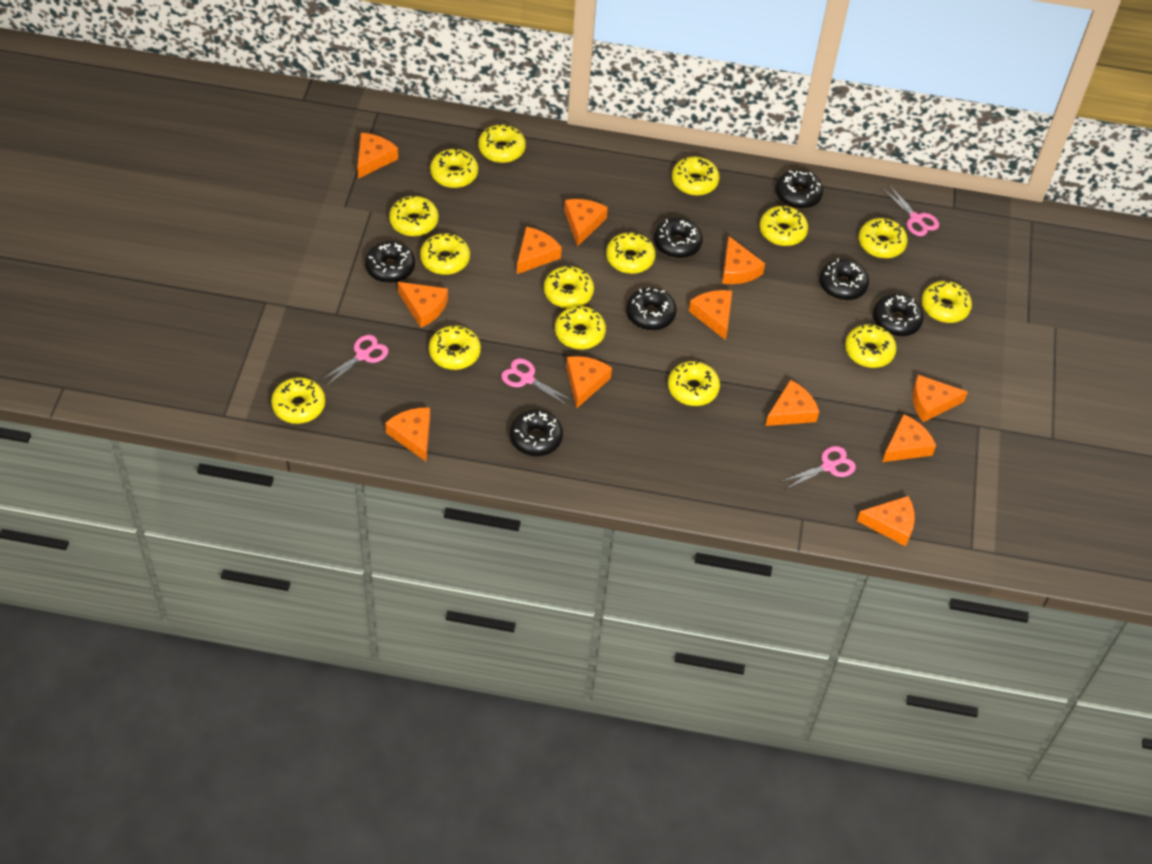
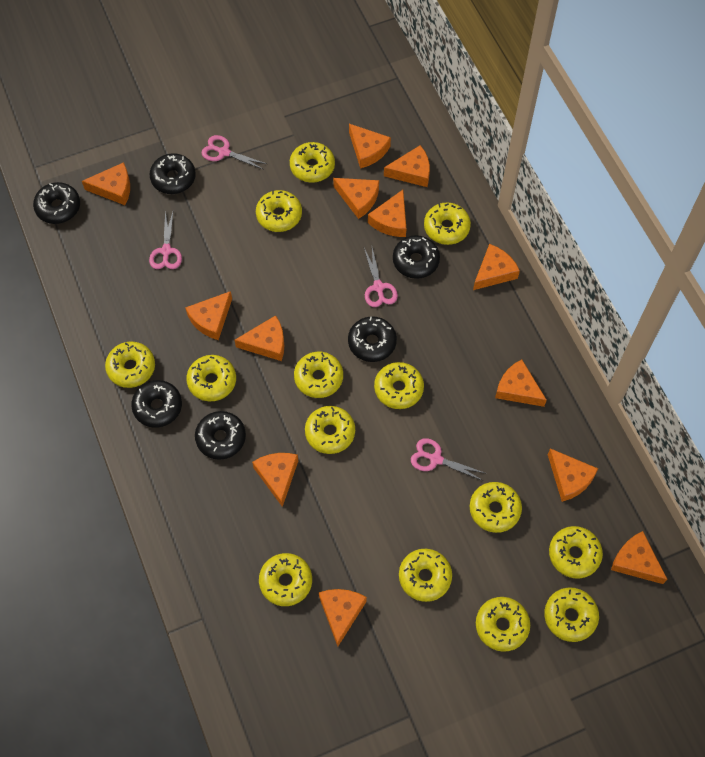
black donut: [365,241,415,283] [510,409,563,456] [626,287,677,330] [654,218,703,258] [775,170,823,209] [819,258,869,300] [873,294,924,336] = 7 -> [33,182,80,224] [131,380,182,428] [150,153,196,194] [195,411,246,460] [348,316,397,362] [393,235,440,279] = 6
orange cheese: [357,133,398,179] [385,407,430,461] [398,282,448,328] [517,227,562,274] [564,199,608,246] [566,356,612,408] [689,290,732,340] [722,236,765,284] [765,380,819,426] [857,496,915,546] [882,414,936,462] [913,375,968,422] = 12 -> [82,162,130,205] [186,291,232,340] [235,315,284,361] [252,453,298,507] [319,589,367,647] [333,178,379,219] [349,124,391,168] [368,190,406,237] [384,145,430,187] [473,244,520,290] [495,359,547,407] [548,448,598,502] [611,531,668,584] = 13
yellow donut: [271,377,325,424] [389,195,438,236] [420,232,470,275] [429,325,481,370] [430,148,478,188] [478,123,526,163] [544,266,594,308] [555,306,606,350] [606,231,656,274] [668,361,720,406] [672,157,720,196] [760,206,808,246] [845,324,897,368] [859,218,908,258] [922,281,972,323] = 15 -> [105,341,155,388] [186,355,236,401] [256,190,302,232] [259,553,312,606] [290,142,335,183] [294,352,343,398] [305,406,355,454] [374,362,424,409] [399,549,452,602] [424,202,471,245] [470,482,522,533] [476,597,530,652] [544,587,599,642] [549,526,603,579] = 14

